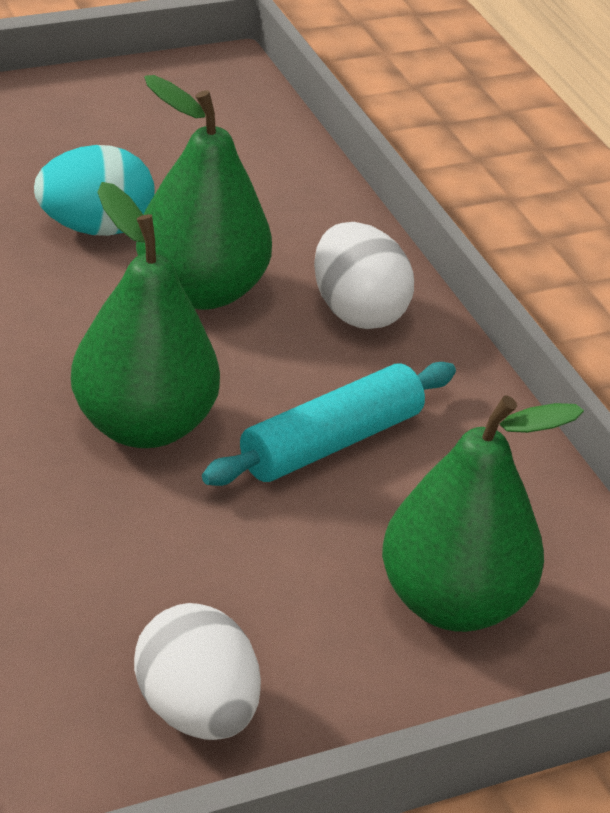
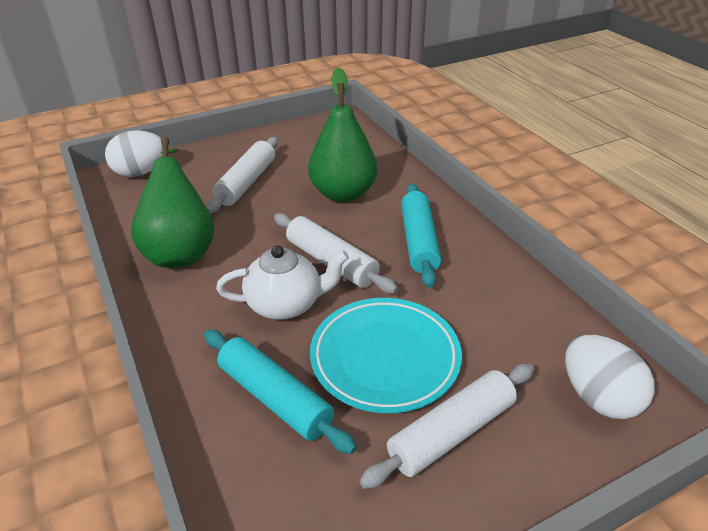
green pear: [71,182,220,448] [136,75,272,310] [382,396,584,632] = 3 -> [131,137,214,268] [308,68,377,202] = 2
turquoise egg: [34,145,155,236] = 1 -> none = 0
turquoise plate: none = 0 -> [310,298,462,413] = 1
turquoise rolling pin: [202,362,456,486] = 1 -> [204,330,357,454] [401,183,441,288] = 2
white rolling pin: none = 0 -> [206,137,278,213] [274,213,398,294] [359,364,534,489] = 3
white teapot: none = 0 -> [216,245,349,320] = 1

